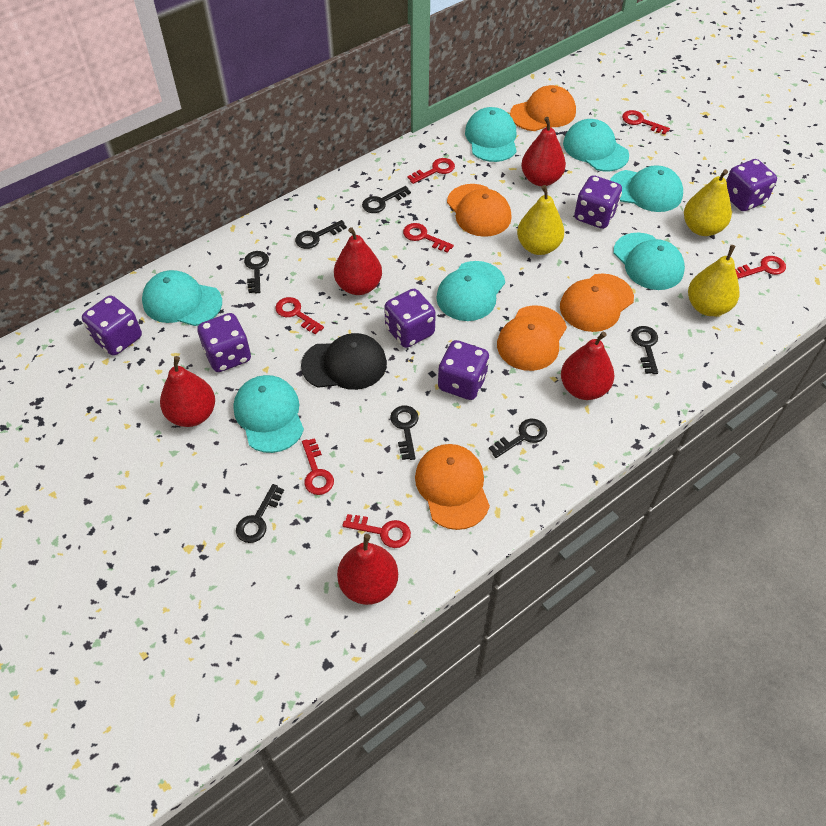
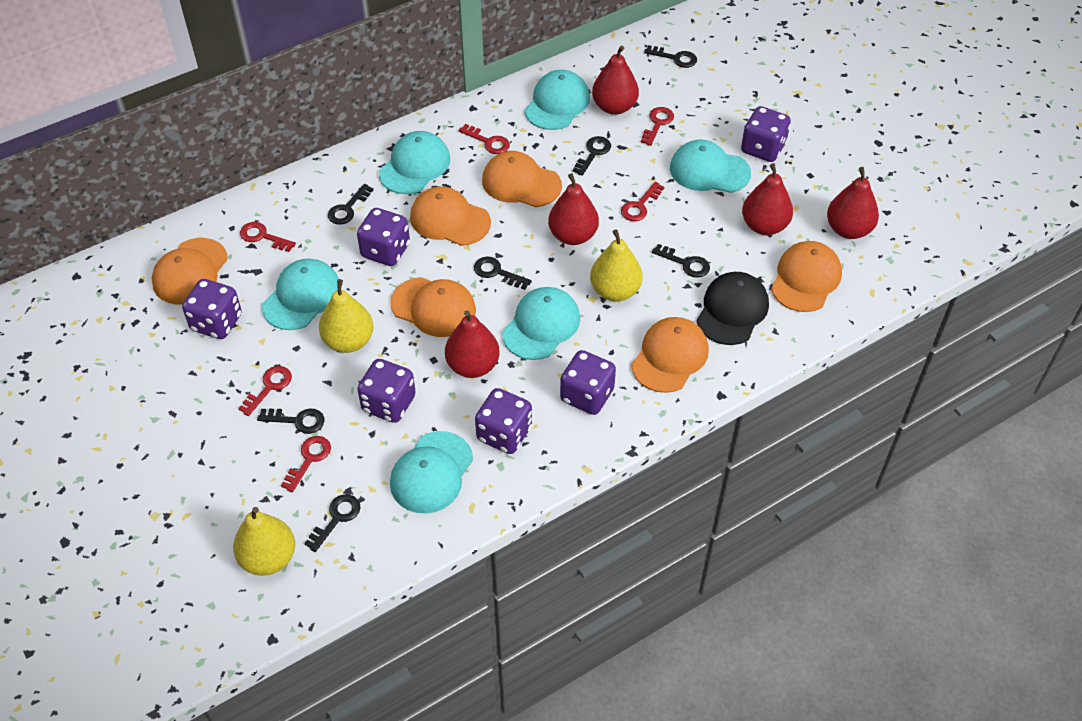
orange cap: [415,444,490,530] [447,184,512,237] [497,305,567,371] [510,85,576,131] [560,273,634,332] = 5 -> [152,238,228,304] [390,277,476,337] [410,186,491,246] [482,151,562,207] [631,317,709,393] [771,241,842,312] = 6
red key: [275,297,324,334] [302,438,334,495] [342,514,411,548] [403,223,454,253] [408,158,455,184] [622,110,670,135] [735,256,786,279] = 7 -> [238,366,292,416] [240,222,296,252] [281,436,331,492] [459,124,510,154] [621,182,664,221] [641,107,674,146] = 6
turquoise cap: [142,270,222,326] [233,375,304,453] [436,261,505,321] [465,107,517,162] [563,119,629,171] [610,165,683,212] [614,233,685,290] = 7 -> [262,259,339,330] [379,131,450,194] [390,431,473,513] [502,287,580,360] [525,70,590,130] [670,140,751,193] = 6

